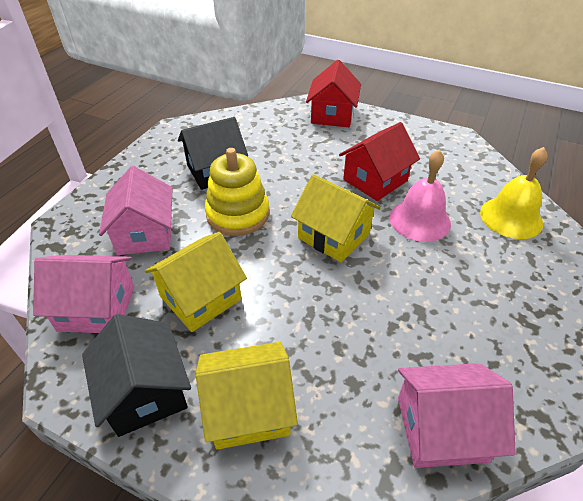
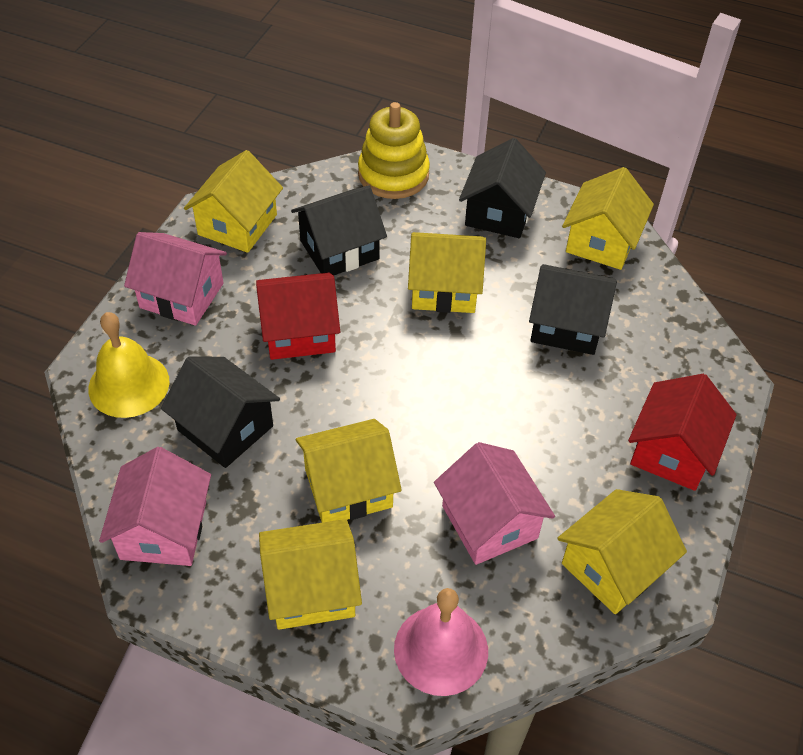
black house: [82,314,191,437] [178,117,248,190] = 2 -> [161,356,280,468] [291,185,387,275] [459,138,546,238] [529,264,617,355] = 4
yellow house: [145,232,247,332] [196,342,298,450] [291,174,381,262] = 3 -> [184,150,283,253] [259,519,362,630] [296,419,402,523] [408,232,486,313] [557,489,687,614] [562,167,654,270] = 6

